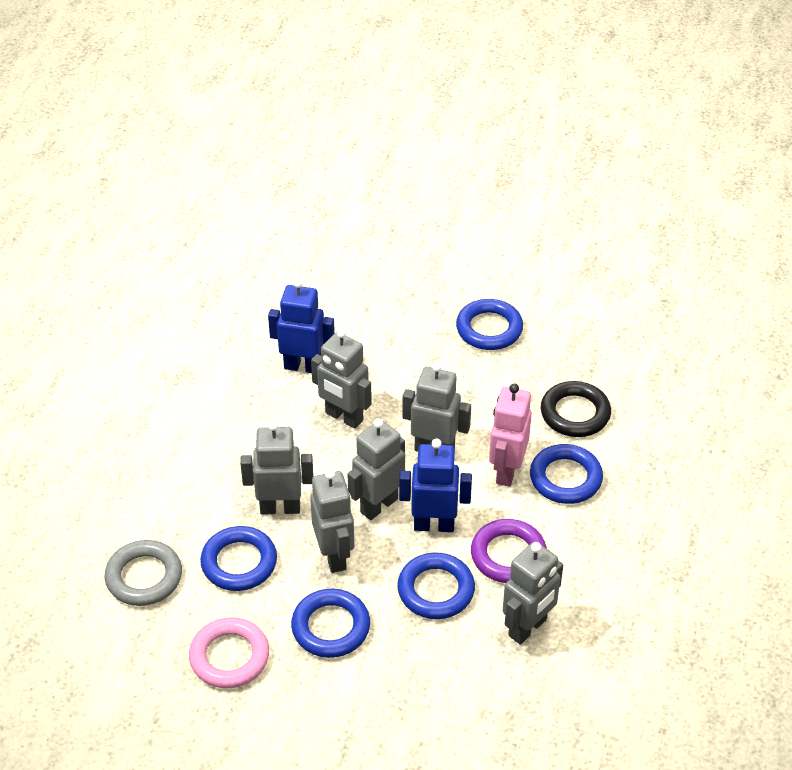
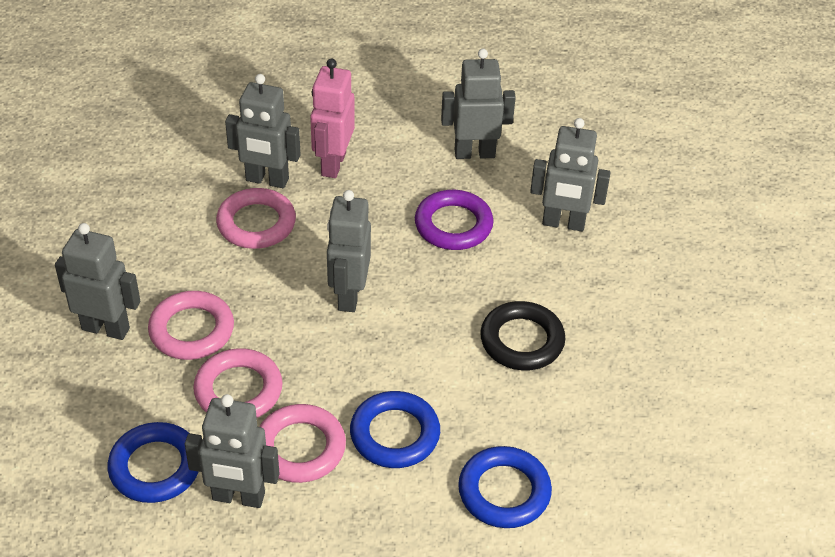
blue ring: [200,526,277,591] [291,589,370,658] [397,552,475,619] [456,299,523,350] [530,444,603,504] = 5 -> [107,422,198,503] [350,391,440,468] [458,446,552,528] = 3
blue robot: [268,279,335,373] [399,439,472,532] = 2 -> none = 0
grey ring: [105,540,182,606] = 1 -> none = 0
pink ring: [189,617,269,688] = 1 -> [148,291,234,360] [193,348,283,418] [216,188,296,249] [259,404,346,483] = 4

